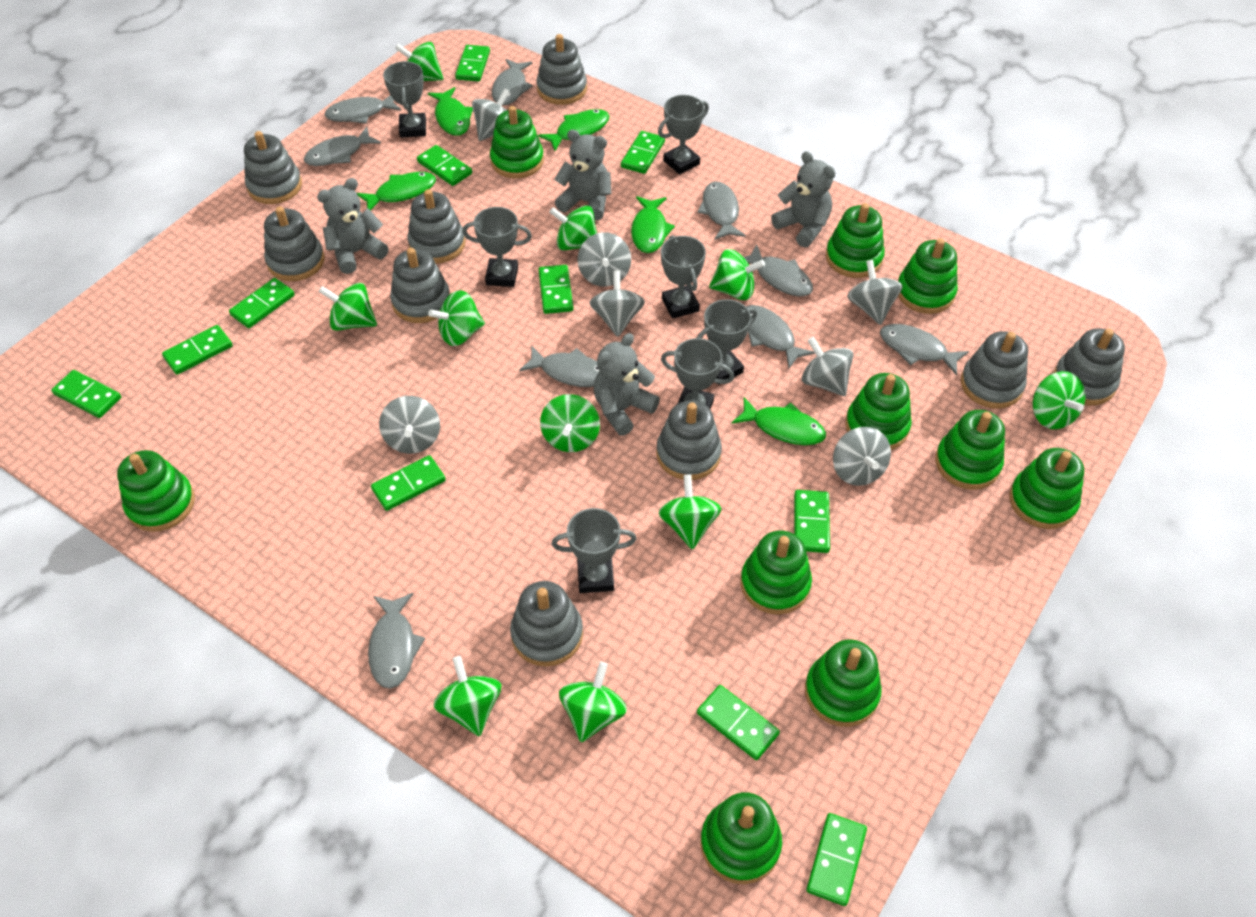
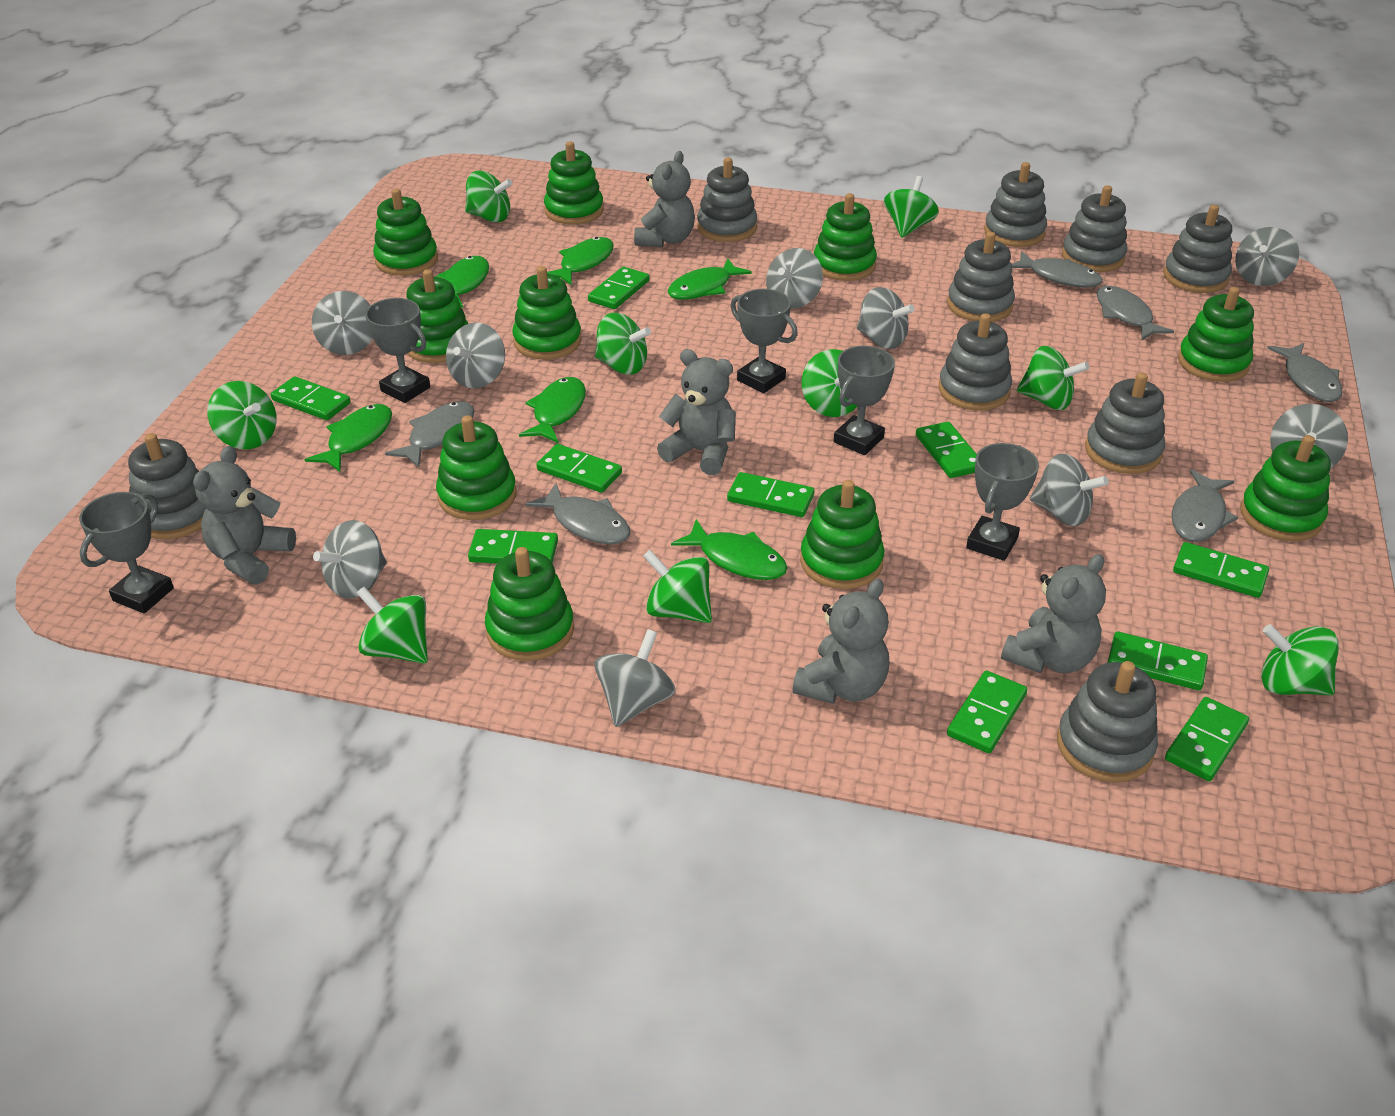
green domino: [51,370,121,418] [162,325,233,375] [229,278,295,328] [371,455,446,511] [417,145,472,186] [455,45,490,81] [539,265,573,314] [621,131,665,174] [697,685,780,760] [794,490,830,553] [806,813,867,906] = 11 -> [271,376,351,420] [468,529,558,564] [536,444,622,493] [588,267,649,309] [727,472,815,517] [916,422,977,478] [947,670,1027,753] [1108,631,1208,690] [1165,697,1249,781] [1173,542,1269,598] = 10
green fish: [357,172,436,210] [428,87,473,136] [538,109,609,151] [631,196,675,253] [732,397,826,445] = 5 -> [305,404,392,472] [436,256,489,308] [519,377,586,443] [547,237,614,285] [668,259,752,300] [671,519,787,580] = 6
green spinning top: [318,283,377,331] [395,42,443,81] [428,290,485,346] [433,656,501,736] [540,394,600,452] [549,205,597,250] [559,662,627,742] [658,475,721,550] [709,249,765,300] [1033,371,1085,429] = 10 -> [207,381,276,450] [357,586,428,664] [465,171,513,222] [595,313,651,374] [643,550,712,623] [802,349,857,417] [884,176,939,238] [1017,346,1089,410] [1261,624,1339,695] = 9
grey fish: [304,127,381,166] [325,95,401,124] [368,593,425,689] [492,59,533,105] [519,346,599,387] [697,181,746,240] [744,244,813,296] [746,305,815,368] [880,324,969,376] = 9 -> [385,401,475,468] [526,483,630,544] [1012,251,1103,287] [1097,286,1174,340] [1171,469,1238,542] [1267,343,1343,402] = 6
grey spinning top: [379,396,440,454] [472,88,510,141] [577,232,631,287] [590,270,645,337] [802,337,853,396] [833,427,891,486] [847,260,903,325] = 7 -> [312,291,373,355] [313,520,387,599] [446,322,505,388] [594,629,675,727] [766,248,823,309] [857,287,915,349] [1030,453,1109,526] [1235,227,1299,286] [1270,404,1348,468] = 9
grey teddy bear: [317,178,389,274] [554,130,611,220] [593,333,660,436] [771,151,835,248] = 4 -> [193,446,296,585] [634,151,695,247] [657,349,736,475] [792,579,889,704] [1001,554,1106,673] = 5
grey trophy: [383,61,426,138] [462,207,532,287] [552,508,637,593] [658,95,709,175] [661,235,706,319] [661,338,734,409] [697,299,757,385] = 7 -> [79,492,174,613] [365,298,430,403] [730,289,798,393] [834,346,895,455] [966,443,1039,561] = 5

